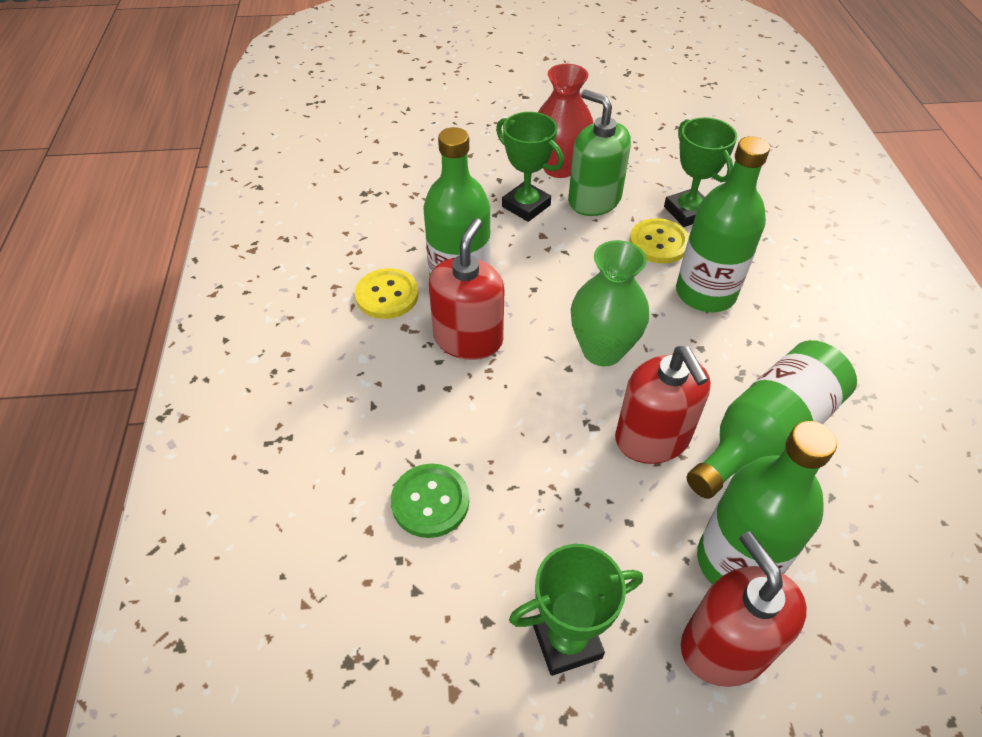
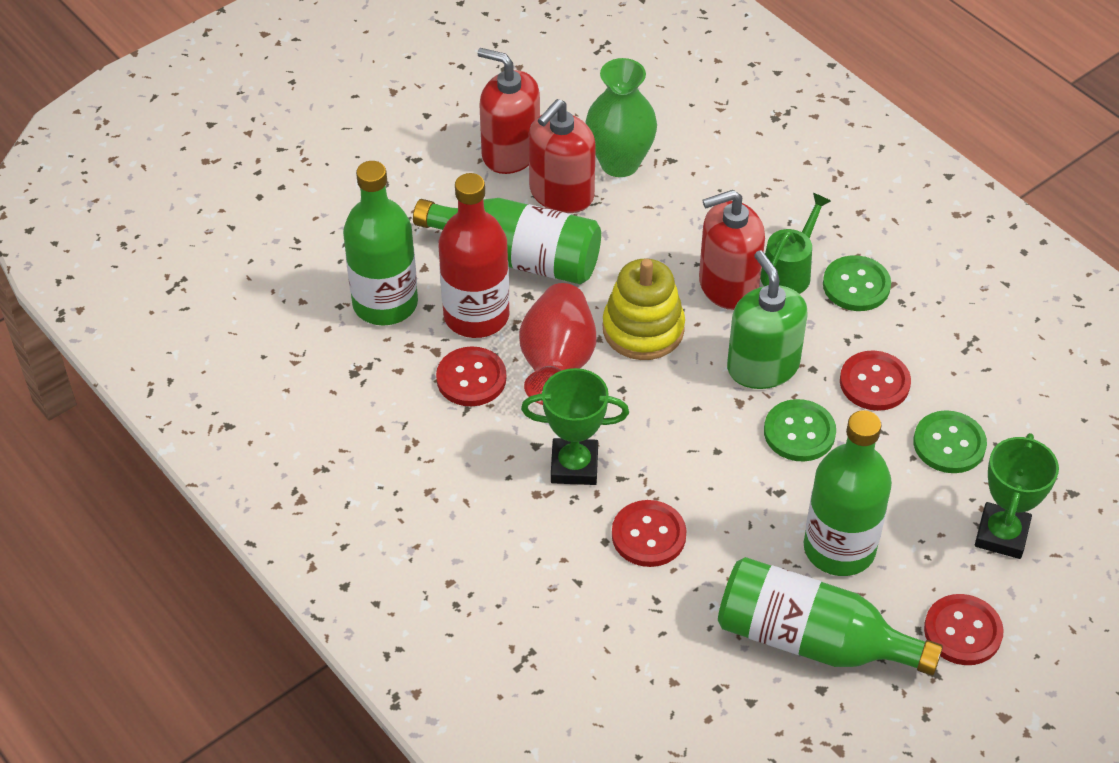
green button: [391,464,469,538] = 1 -> [764,399,836,461] [823,255,891,311] [913,410,987,473] = 3
green trophy: [496,112,564,222] [509,544,643,676] [664,117,737,227] = 3 -> [521,368,629,485] [975,433,1059,559] = 2
green watering can: none = 0 -> [761,193,831,294] = 1
red bottle: none = 0 -> [438,173,510,338] = 1
red button: none = 0 -> [436,346,506,406] [612,500,686,567] [840,351,911,411] [924,594,1004,665] = 4
yellow button: [355,268,419,319] [630,218,689,264] = 2 -> none = 0
yellow stacking toy: none = 0 -> [603,259,685,360] = 1

